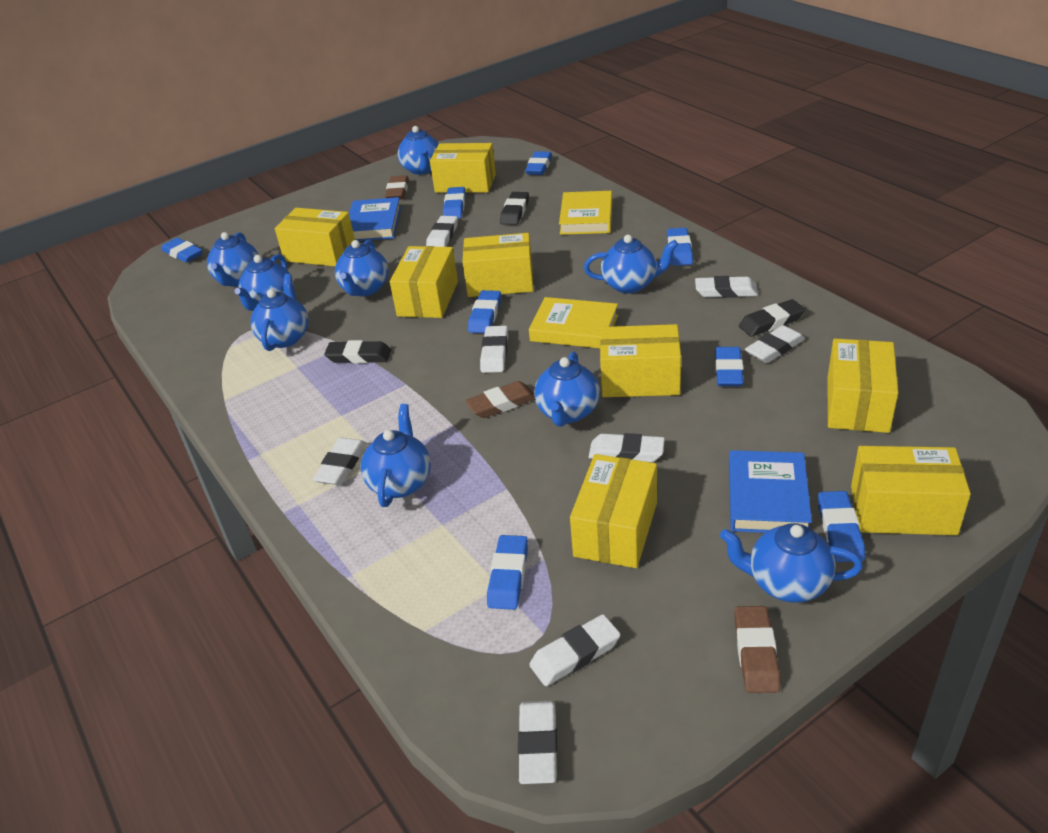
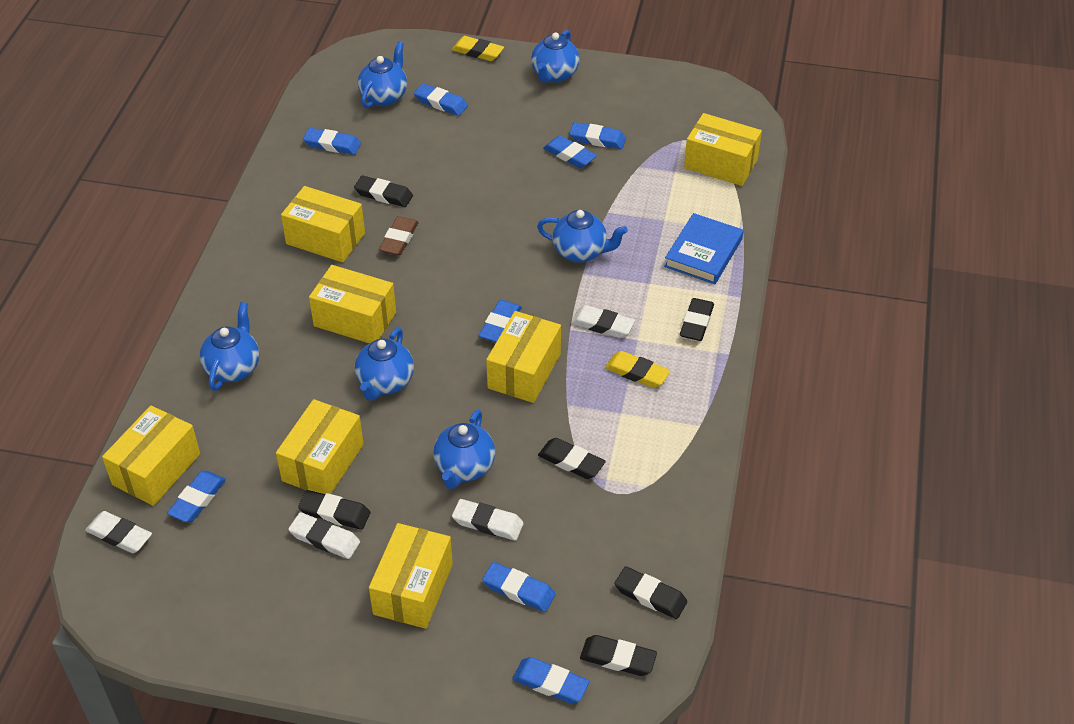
black eraser: [324,340,391,363] [500,192,529,225] [739,299,805,337] = 3 -> [298,490,370,530] [354,176,413,207] [538,438,606,479] [580,635,657,676] [614,566,687,619] [680,298,714,341] = 6
blue book: [349,197,401,241] [729,450,812,533] = 2 -> [664,213,743,284] = 1
blue teapot: [207,232,259,287] [235,254,294,311] [251,274,309,351] [335,240,389,296] [360,404,431,507] [398,126,439,175] [534,351,600,426] [584,235,678,293] [720,523,863,603] = 9 -> [200,302,259,391] [355,328,414,401] [358,41,407,108] [433,410,495,489] [531,30,580,83] [537,210,628,263] = 6
brown eraser: [385,175,409,200] [465,381,535,418] [734,606,781,693] = 3 -> [379,216,419,256] = 1
white eraser: [313,438,366,485] [426,216,458,247] [480,326,508,373] [518,701,557,784] [529,614,620,686] [589,433,665,462] [695,276,758,298] [745,325,805,363] = 8 -> [85,511,152,553] [288,512,360,559] [452,499,524,541] [571,305,635,338] = 4
yellow book: [529,297,618,348] [559,191,612,235] = 2 -> none = 0
yellow box: [275,208,355,266] [390,246,458,318] [430,143,496,193] [462,233,533,297] [570,454,657,568] [600,324,681,397] [828,339,898,433] [851,446,971,535] = 8 -> [102,406,200,506] [276,399,364,494] [281,186,365,262] [309,265,396,343] [369,523,453,629] [486,311,561,403] [684,113,762,186] = 7
yellow eraser: none = 0 -> [452,36,504,61] [605,351,670,388] = 2

